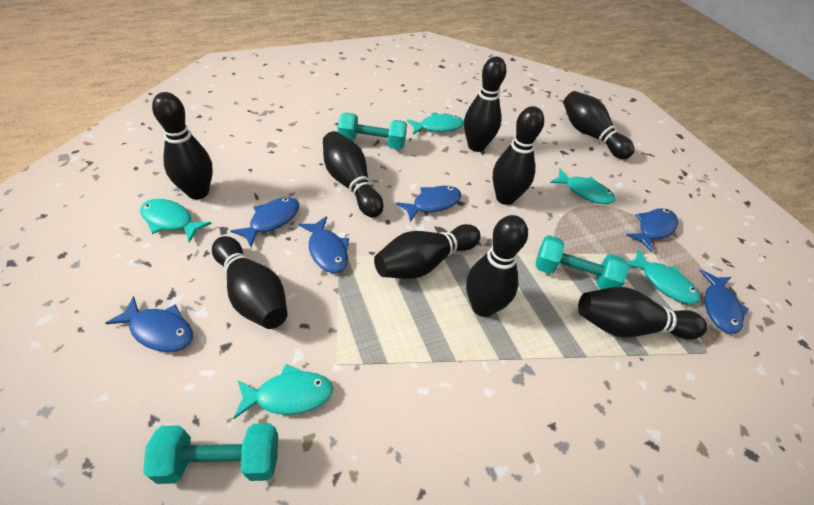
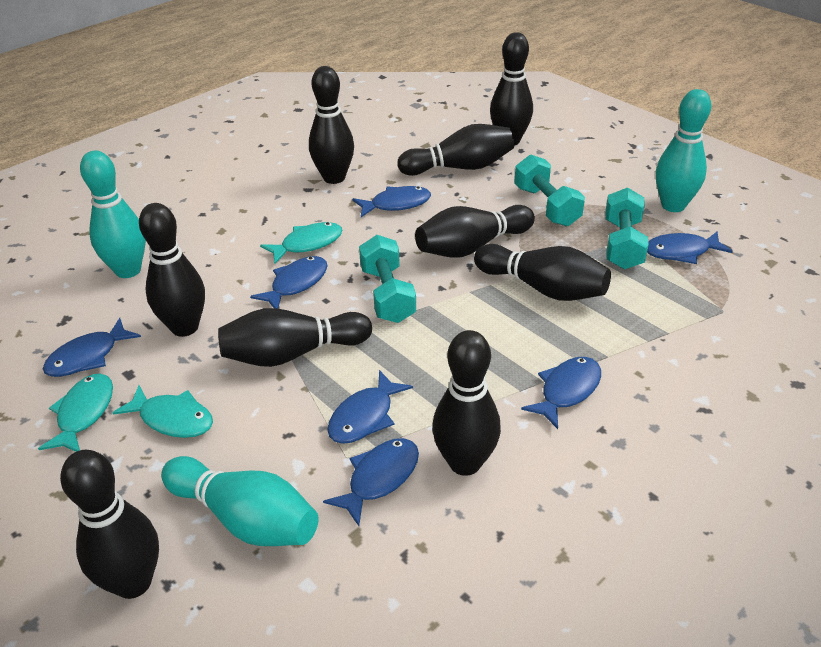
blue fish: [105,296,193,352] [230,197,299,247] [299,216,349,273] [396,186,461,222] [626,208,678,252] [700,270,749,334] = 6 -> [43,318,141,377] [250,256,327,308] [323,438,419,526] [327,370,413,444] [352,186,431,217] [521,357,601,429] [647,232,733,264] = 7
turquoise bowling pin: none = 0 -> [80,150,146,278] [161,456,319,546] [656,89,711,212] = 3
turquoise fish: [140,199,212,243] [233,364,333,419] [407,113,464,135] [550,169,615,204] [626,249,700,304] = 5 -> [38,374,113,452] [112,385,213,438] [260,222,343,264] = 3

